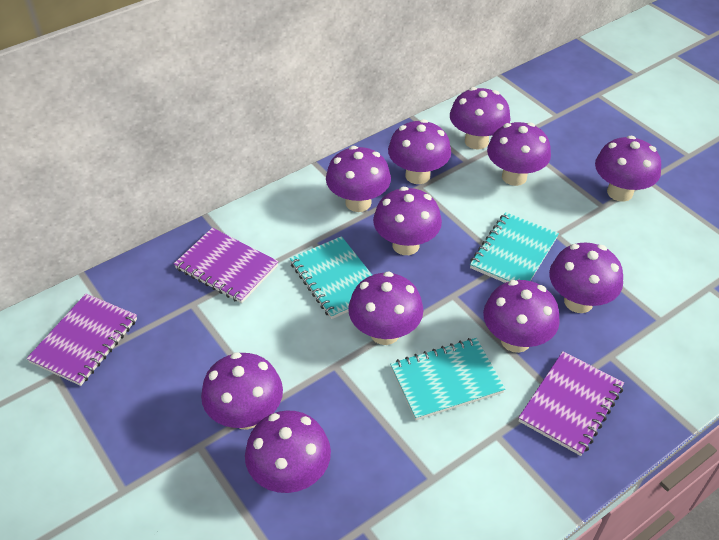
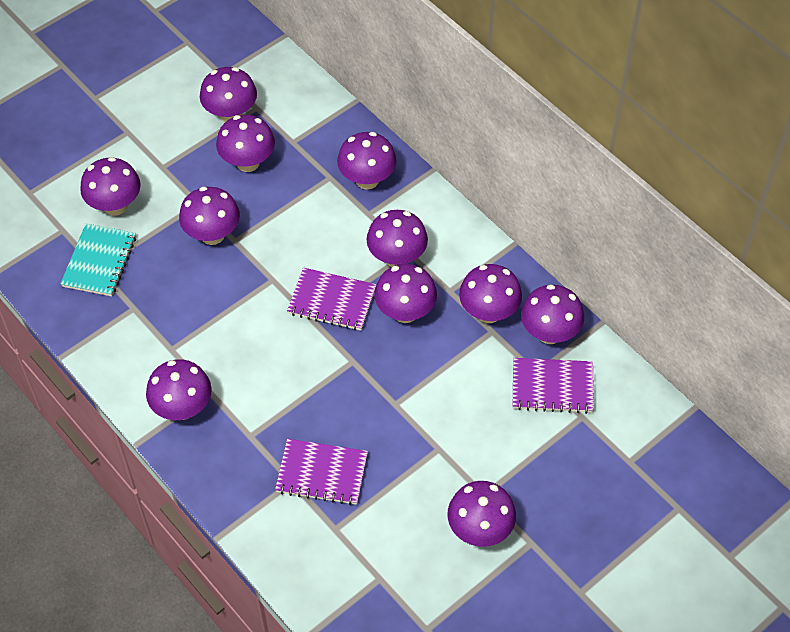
turquoise notebook: [290,236,372,319] [390,338,505,420] [470,212,559,283] = 3 -> [60,223,136,296] = 1

